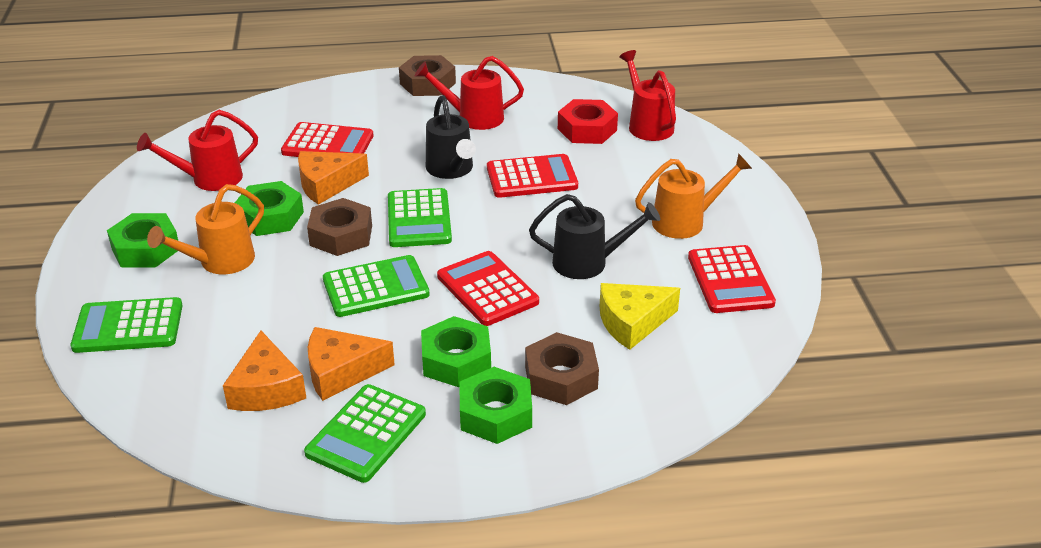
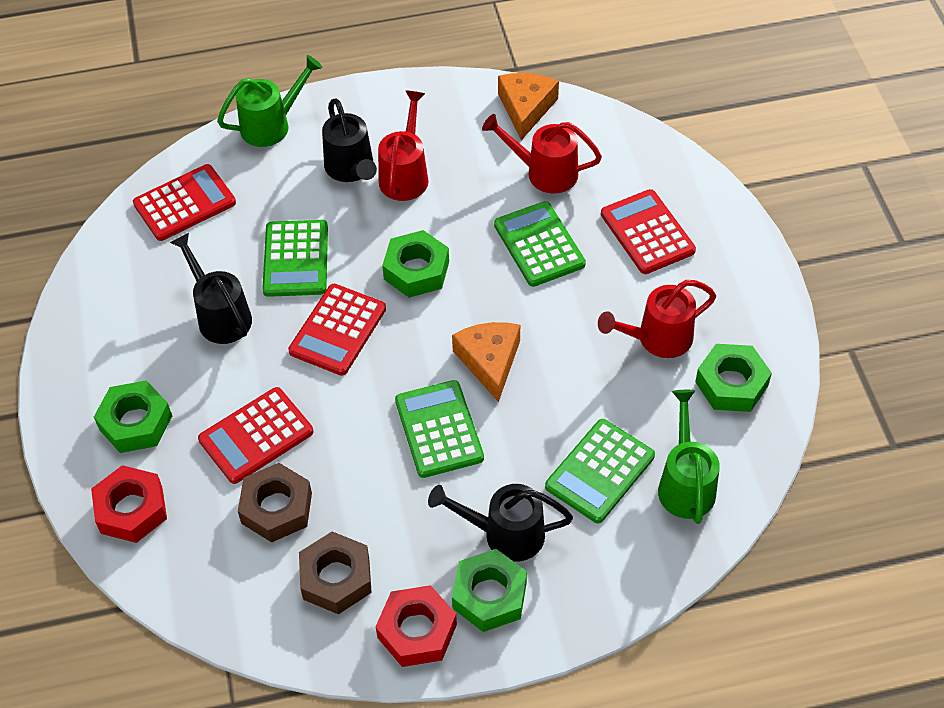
black watering can: [426,95,476,179] [529,194,660,279] = 2 -> [170,233,252,344] [322,98,377,182] [428,484,573,562] = 3
brown nut: [307,198,372,256] [399,55,456,96] [525,332,599,405] = 3 -> [238,463,312,542] [299,531,372,614] = 2
green watering can: none = 0 -> [217,55,323,147] [658,390,720,524] = 2
orange cheese: [223,331,306,411] [298,151,369,205] [308,327,395,401] = 3 -> [452,322,520,402] [498,73,559,140] = 2
orange watering can: [147,184,264,274] [635,154,752,239] = 2 -> none = 0
red nut: [558,99,618,144] = 1 -> [91,465,167,543] [376,585,457,667] = 2
yellow cheese: [600,283,680,350] = 1 -> none = 0

